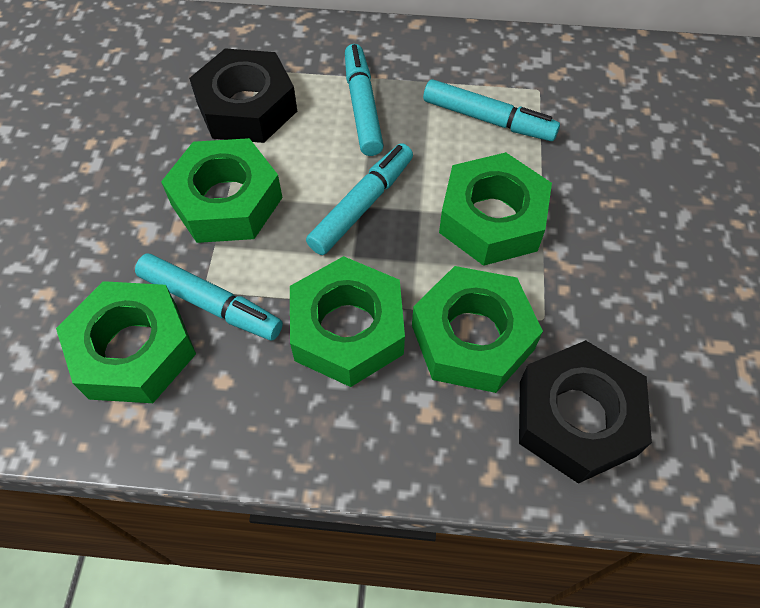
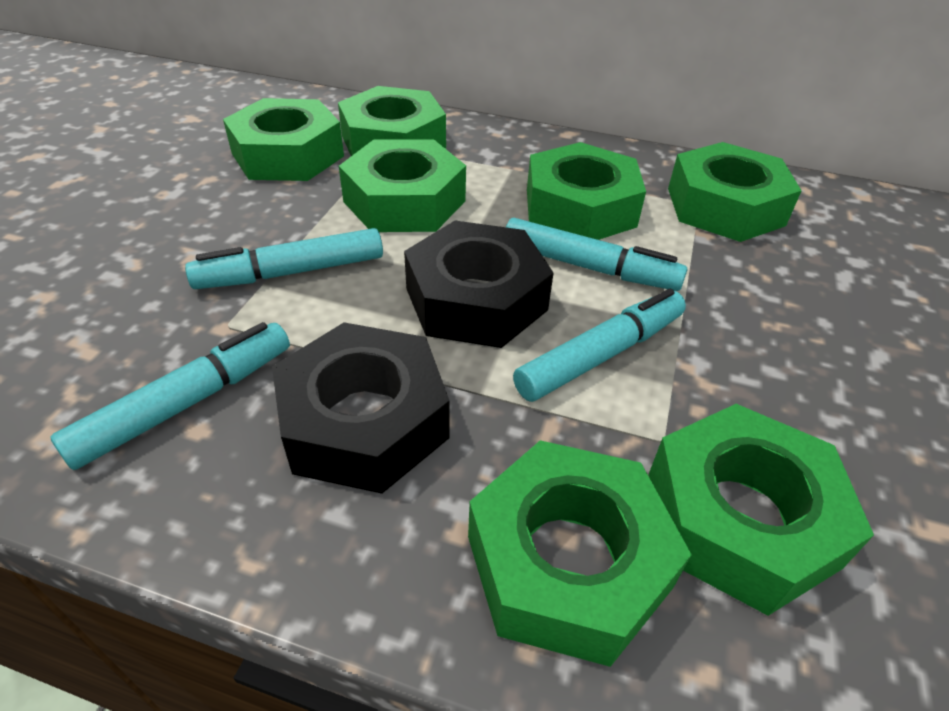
green nut: [56,281,196,403] [161,138,282,243] [290,256,405,387] [412,266,543,393] [439,152,552,266] = 5 -> [223,98,344,181] [338,86,446,156] [339,139,466,232] [468,440,692,667] [527,142,646,240] [649,404,874,616] [668,142,802,242] = 7

